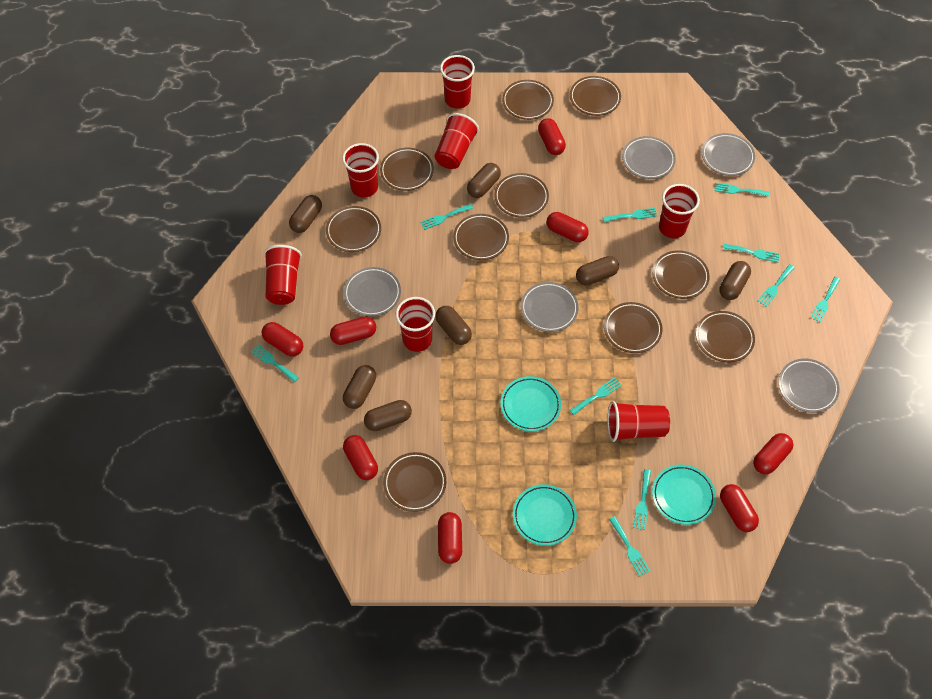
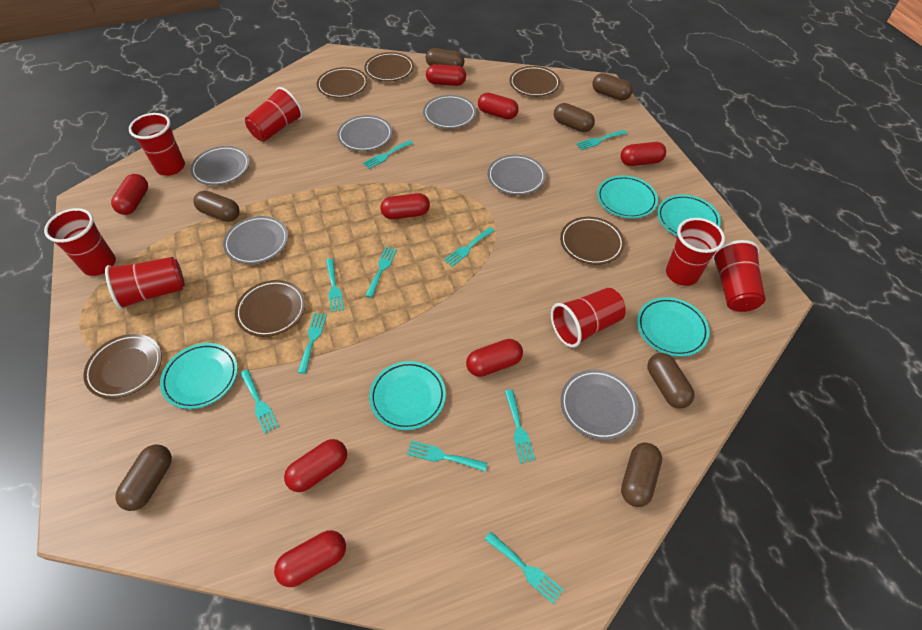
brown plate: [326,206,381,252] [380,148,434,191] [383,452,446,512] [453,214,509,260] [494,173,549,218] [502,80,554,120] [570,76,621,116] [604,302,662,353] [652,250,710,299] [696,311,755,362] = 10 -> [83,334,162,399] [235,280,306,337] [317,67,368,98] [364,52,414,82] [510,66,560,97] [560,217,625,265] = 6
grey plate: [344,267,401,316] [521,282,578,332] [622,136,676,179] [702,133,755,176] [778,359,840,413] = 5 -> [190,146,250,185] [223,216,288,264] [337,115,392,151] [423,95,476,129] [488,155,546,195] [560,370,639,440] = 6
turquoise plate: [501,376,561,431] [513,484,577,546] [652,465,716,525] = 3 -> [160,343,238,409] [369,361,446,430] [597,175,658,218] [637,297,710,357] [657,195,721,236] = 5

